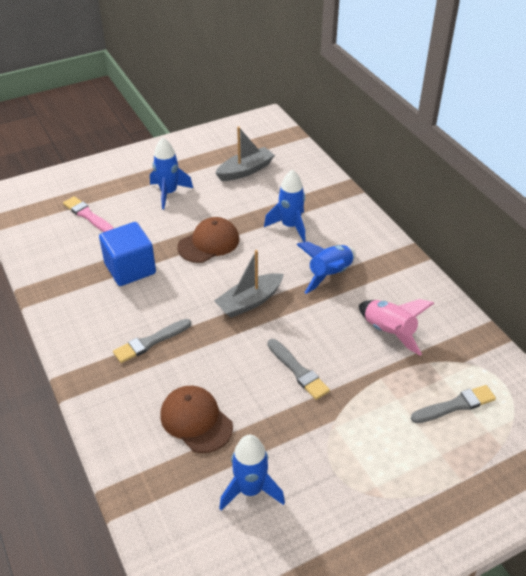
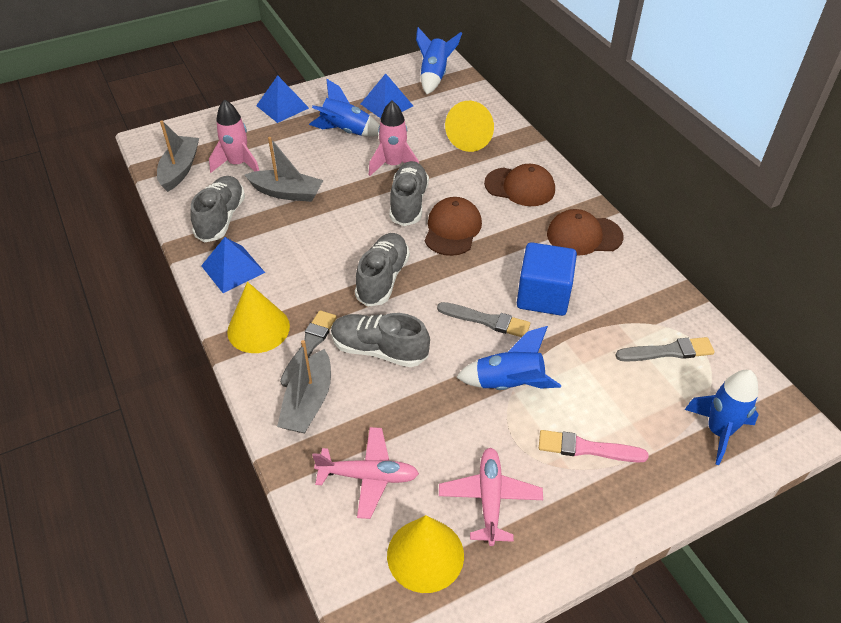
blue pyramid: none = 0 -> [201,237,265,293] [256,75,309,123] [361,73,413,118] = 3
brown cap: [160,386,233,453] [177,217,239,263] = 2 -> [425,197,482,256] [484,164,555,206] [547,209,624,256] = 3
grey boat: [214,250,284,318] [215,127,275,181] = 2 -> [157,120,199,192] [245,137,323,202] [277,340,331,433] = 3
grey shoe: none = 0 -> [191,176,245,242] [331,313,430,367] [355,233,410,307] [390,161,429,226] = 4
pink plane: none = 0 -> [312,427,419,519] [439,448,543,546] = 2
pink rocket: [359,299,434,356] = 1 -> [209,99,260,173] [369,101,419,176] = 2
yellow cone: none = 0 -> [227,282,290,353] [387,515,464,593] [445,101,494,152] = 3

